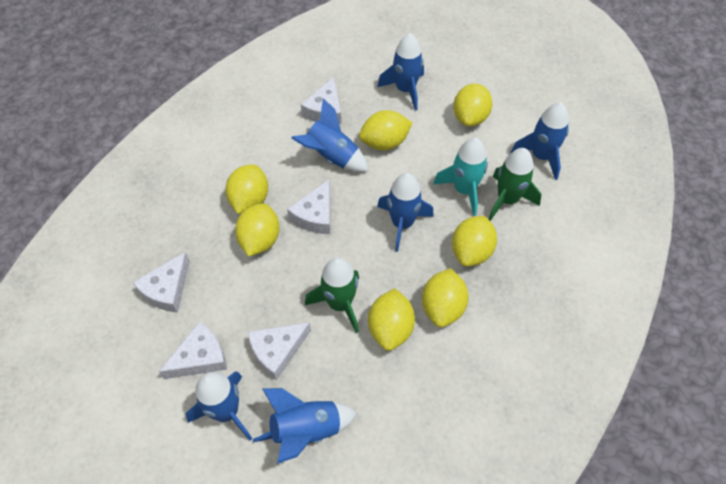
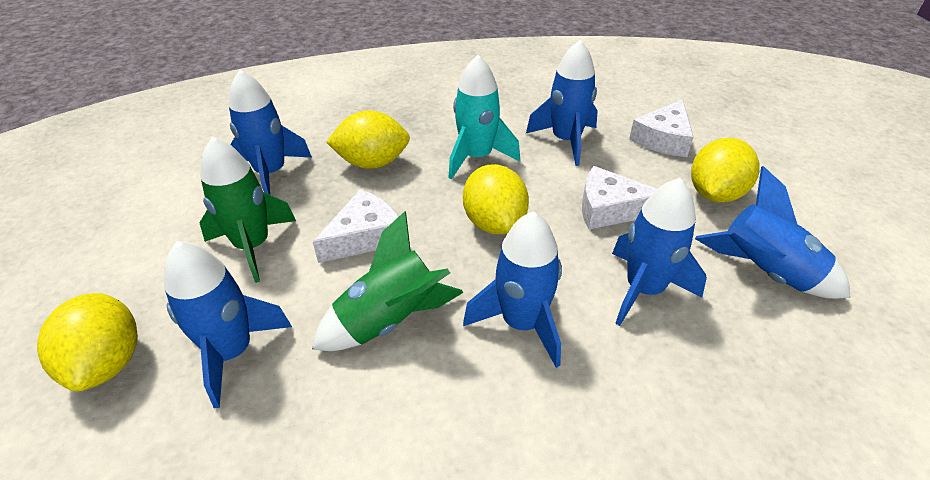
white cheese: [133,252,190,313] [159,321,227,379] [248,322,311,380] [287,180,330,234] [301,77,341,124] = 5 -> [313,189,399,263] [582,166,657,229] [629,99,694,157] = 3
yellow lemon: [225,164,268,214] [235,203,280,257] [359,110,412,151] [368,288,415,351] [422,268,469,327] [452,216,497,267] [453,84,492,126] = 7 -> [37,293,138,391] [326,110,410,169] [463,164,529,235] [691,138,760,203] = 4

